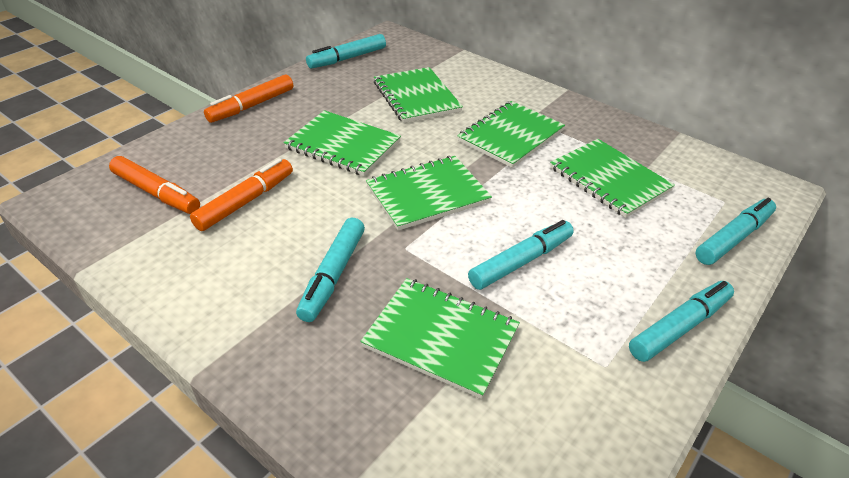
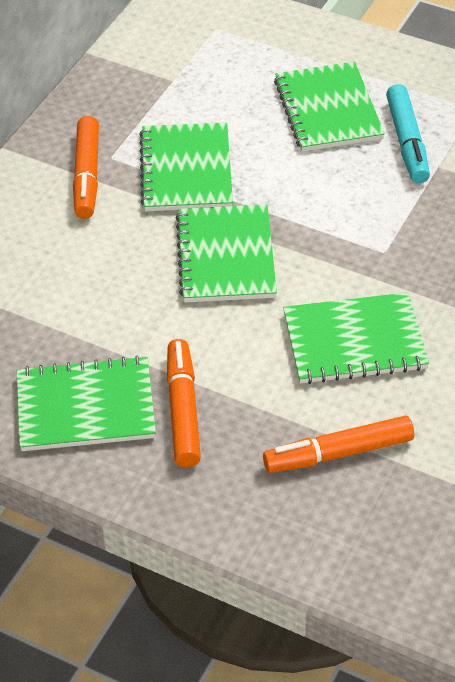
green notebook: [284,110,401,176] [360,278,520,399] [366,156,492,230] [374,67,463,123] [457,101,565,168] [550,139,675,218] = 6 -> [16,356,156,451] [139,122,233,211] [176,204,277,302] [274,61,385,152] [283,292,429,384] = 5
turquoise marker: [296,218,365,322] [306,34,386,69] [468,220,574,290] [629,281,734,362] [695,198,776,265] = 5 -> [386,84,430,183] = 1

